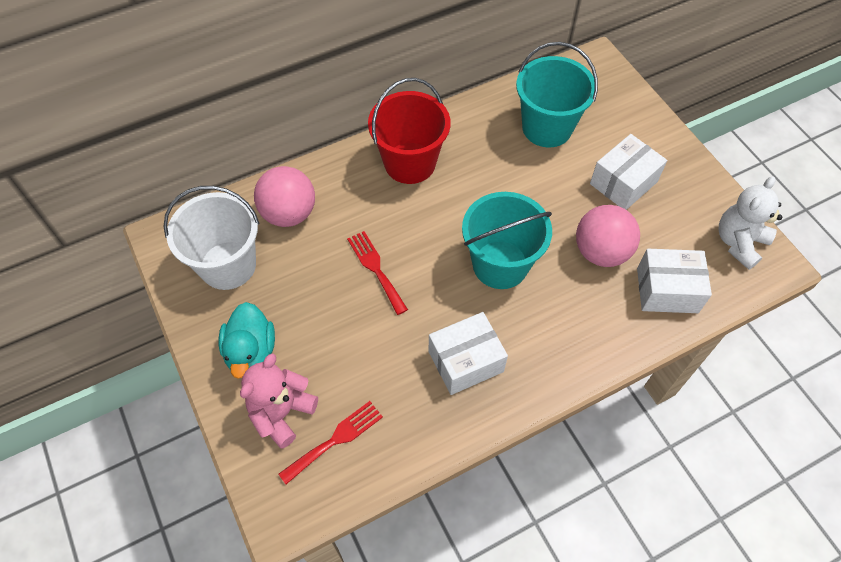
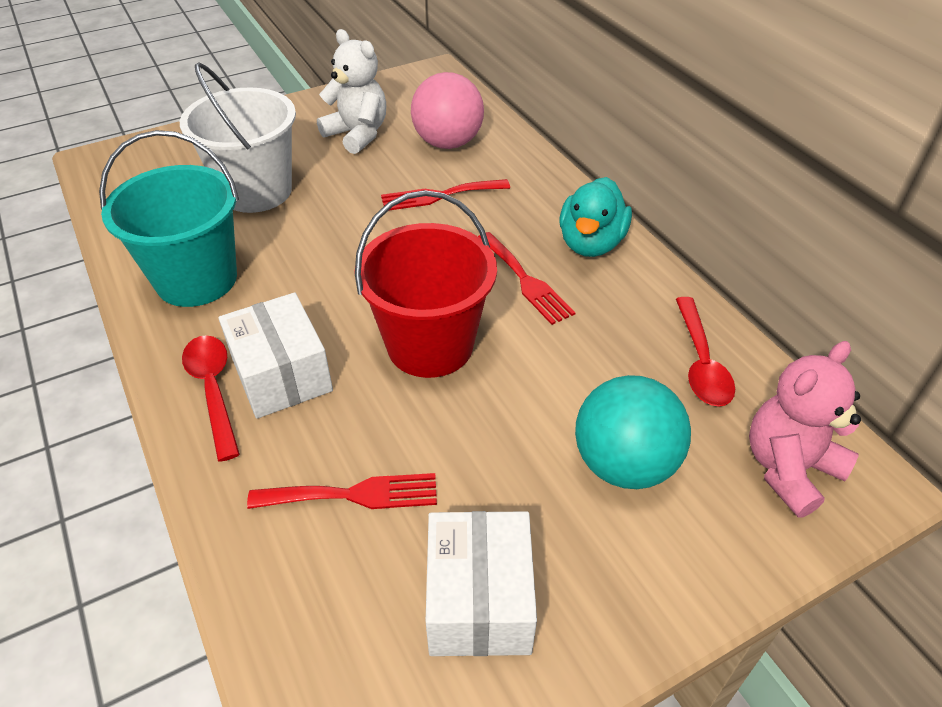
pink ball: [254,166,315,227] [576,205,640,267] = 2 -> [411,72,484,149] = 1
red fork: [279,401,383,484] [347,231,408,315] = 2 -> [247,473,437,509] [381,179,510,211] [478,232,576,325] = 3
red spoon: none = 0 -> [182,335,240,462] [676,297,735,407] = 2
turquoise ball: none = 0 -> [575,375,691,489] = 1
turquoise bucket: [462,192,552,289] [516,42,598,147] = 2 -> [99,130,239,307] = 1
white box: [429,312,508,395] [590,134,667,210] [637,249,712,313] = 3 -> [218,292,333,419] [425,511,537,656] = 2

